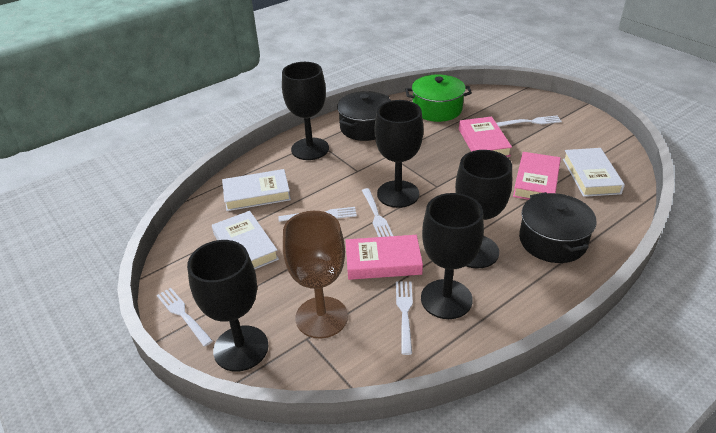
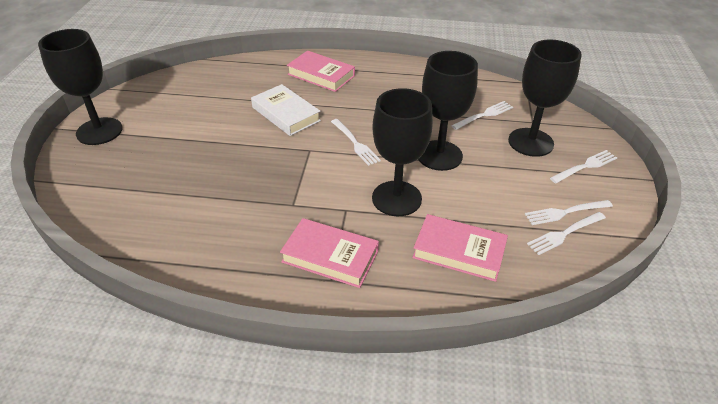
black goblet: [187,240,268,372] [282,62,329,160] [375,100,423,208] [421,193,484,319] [455,150,512,268] = 5 -> [38,29,123,145] [372,88,433,216] [418,51,478,171] [508,39,582,157] = 4
black pot: [337,91,391,141] [519,192,597,263] = 2 -> none = 0
brown goblet: [283,211,348,339] = 1 -> none = 0
green pot: [405,74,472,122] = 1 -> none = 0
white book: [212,211,279,269] [222,169,291,211] [563,148,625,197] = 3 -> [251,84,321,136] = 1

